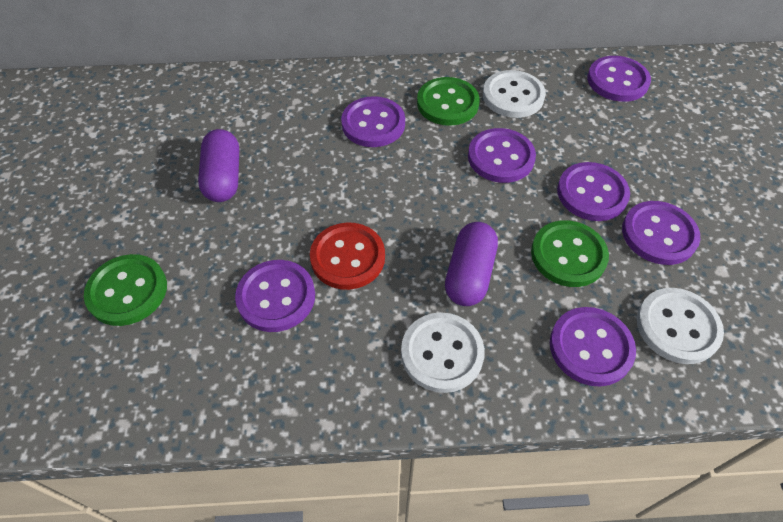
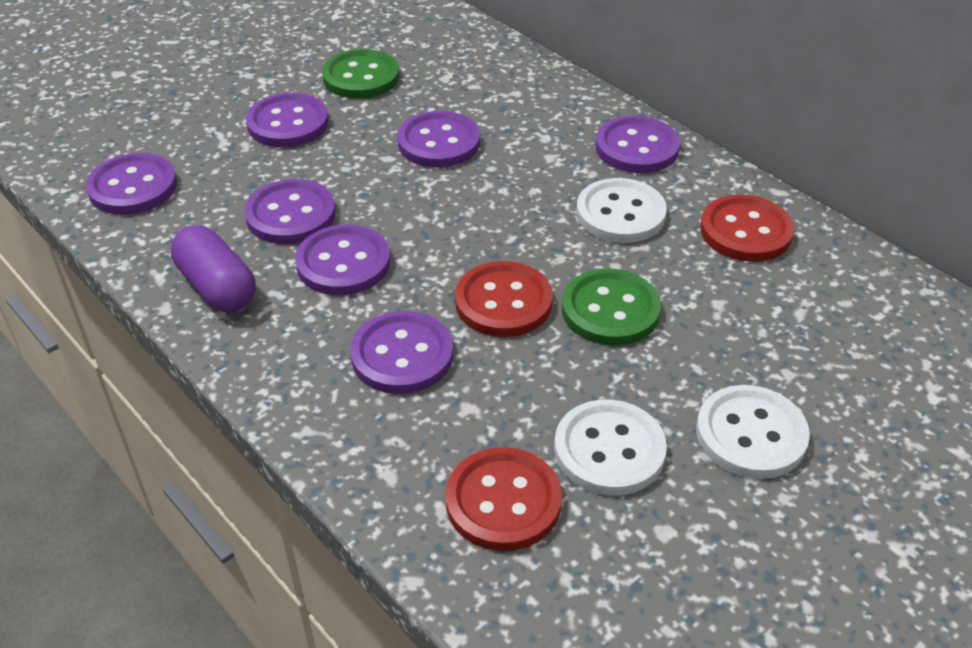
green button: [84,254,167,326] [417,77,480,126] [531,220,609,287] = 3 -> [322,49,399,99] [562,268,661,346] = 2
purple capsule: [198,129,239,202] [445,222,498,306] = 2 -> [171,225,256,313] = 1
red button: [310,222,385,290] = 1 -> [446,447,562,551] [455,261,553,337] [700,195,794,262] = 3

